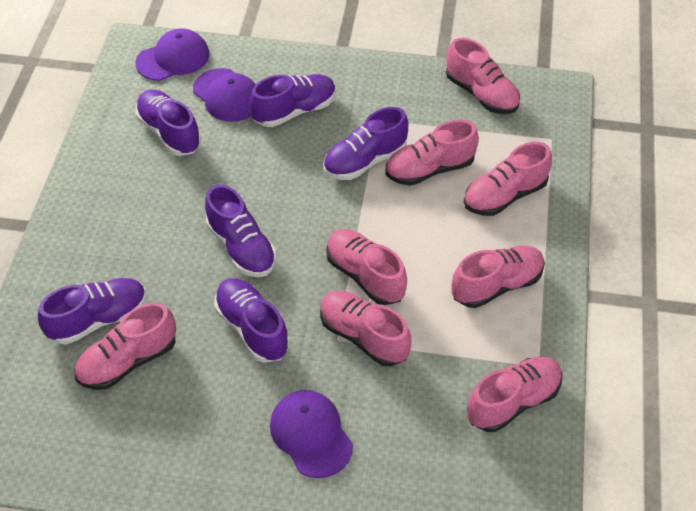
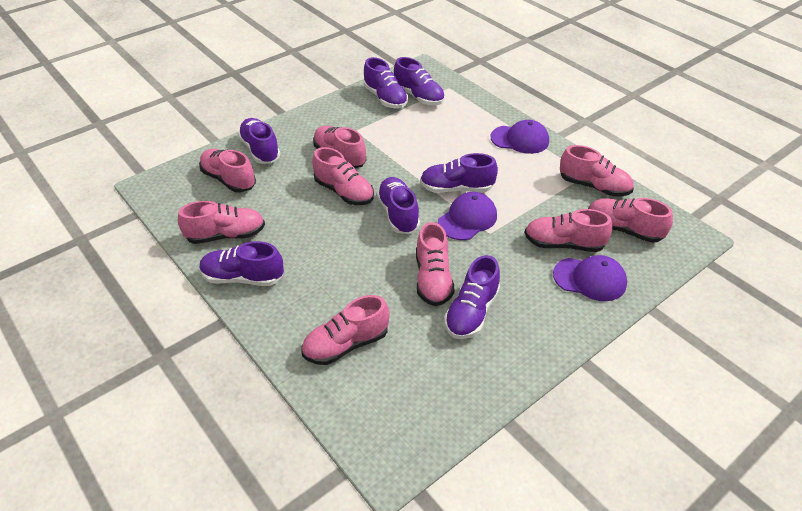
pink shoe: [74,303,176,390] [320,291,411,366] [326,229,407,305] [385,120,479,186] [446,38,520,114] [452,245,545,308] [464,142,552,216] [467,357,562,432] = 8 -> [178,201,265,244] [199,149,256,192] [302,295,390,365] [312,147,374,205] [313,126,366,168] [416,222,455,306] [525,209,613,252] [560,145,634,197] [588,198,673,243] = 9
purple shoe: [38,278,146,345] [135,90,201,156] [205,184,276,277] [214,278,290,363] [249,74,336,127] [323,107,408,180] = 6 -> [200,241,284,286] [238,118,280,164] [363,57,408,109] [377,177,420,234] [394,57,445,105] [420,153,498,193] [444,255,500,339] = 7

